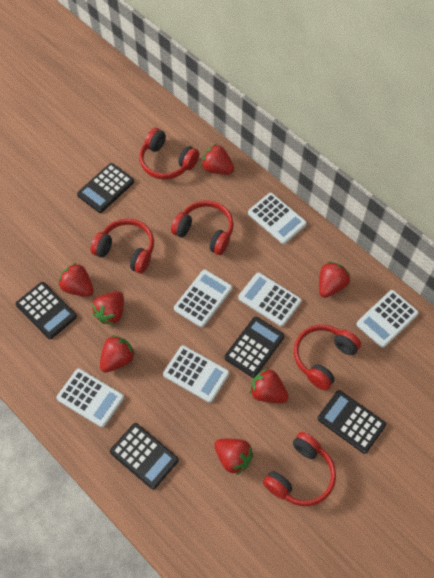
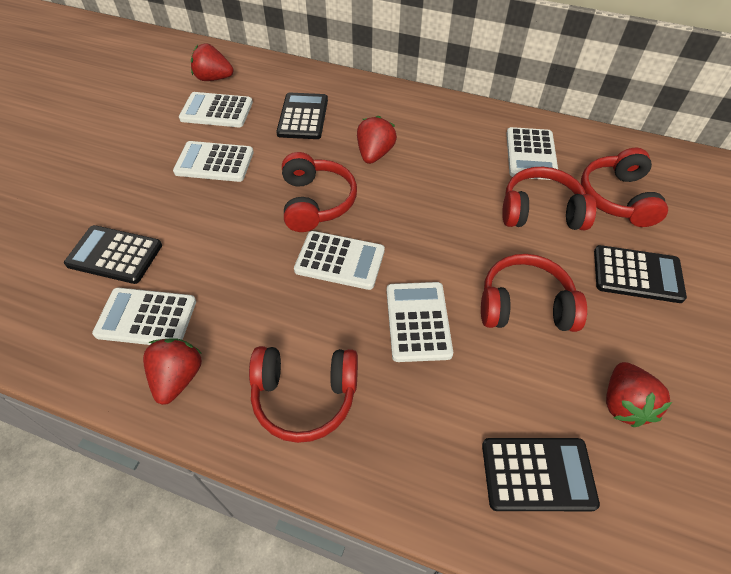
black calculator: [15,282,77,339] [77,163,134,213] [110,423,179,490] [225,317,285,378] [318,390,386,454] = 5 -> [64,225,162,284] [276,93,328,139] [482,438,600,511] [594,245,687,303] = 4
red strawberry: [59,263,94,297] [92,291,124,325] [100,335,135,373] [201,144,234,174] [214,439,254,475] [250,368,288,403] [319,262,350,298] = 7 -> [143,338,202,405] [191,43,233,81] [357,116,397,164] [606,362,672,427] = 4

